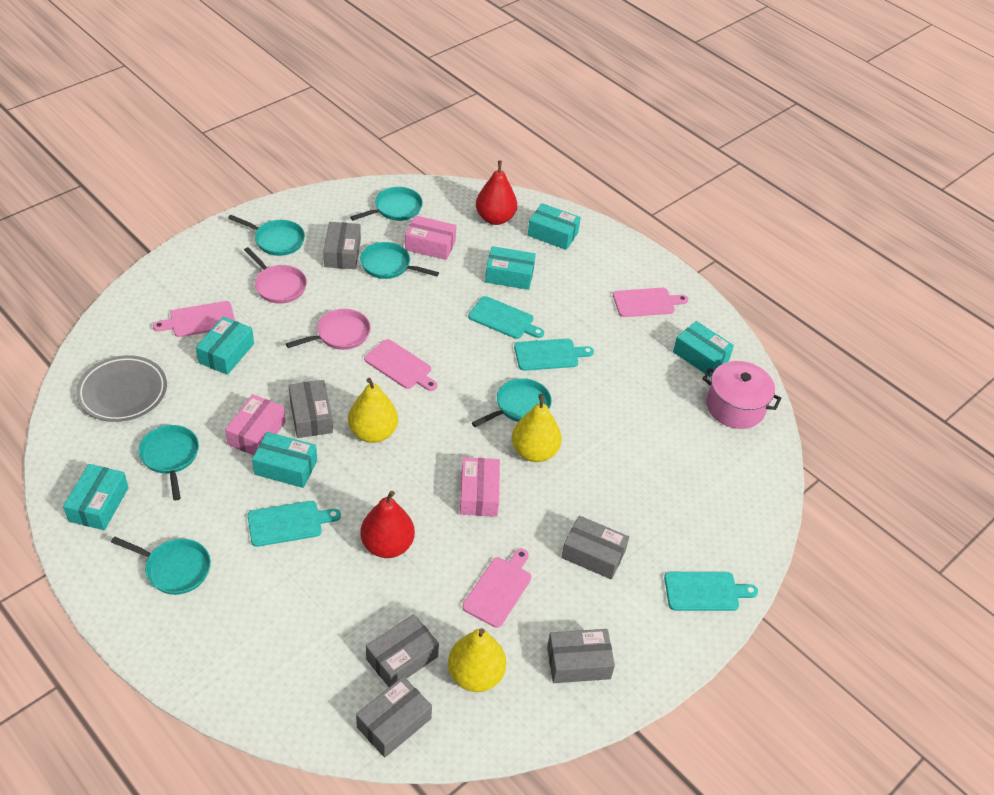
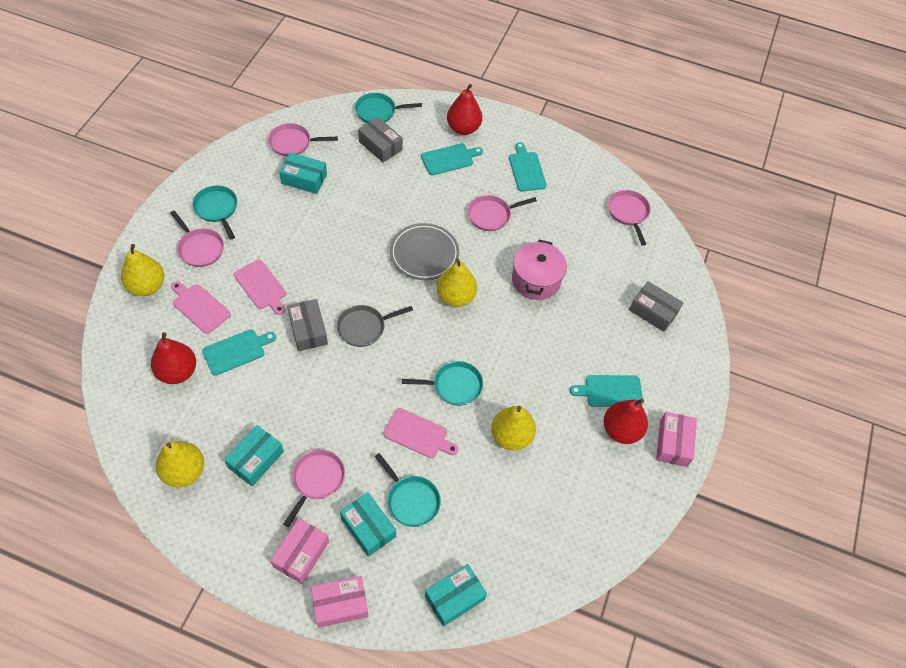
grey box: [289,380,333,438] [323,222,361,269] [356,676,432,758] [366,614,439,687] [547,629,615,683] [561,516,629,580] = 6 -> [287,299,328,351] [358,117,403,163] [629,281,683,332] = 3
grey pan: none = 0 -> [337,305,413,347] = 1
pink cutting board: [153,301,235,337] [364,339,437,391] [462,549,531,628] [613,288,688,317] = 4 -> [171,281,231,334] [234,260,286,315] [383,408,459,458] = 3
pink pan: [244,247,307,304] [286,309,371,350] = 2 -> [170,211,224,267] [268,123,338,157] [284,449,345,527] [468,195,537,231] [608,190,651,245] = 5
red pear: [360,491,415,558] [476,161,517,225] = 2 -> [151,332,196,384] [447,84,482,135] [604,399,648,444] = 3
turquoise box: [63,464,129,530] [196,316,254,375] [252,432,317,488] [485,246,536,290] [528,203,581,250] [673,321,734,377] = 6 -> [224,425,284,486] [279,152,327,194] [340,492,396,557] [425,564,487,627] = 4
turquoise pan: [111,536,211,595] [138,425,199,500] [228,215,305,256] [350,187,423,221] [360,242,439,279] [472,378,552,427] = 6 -> [192,185,237,239] [355,93,422,123] [375,453,441,527] [402,361,483,406] = 4
yellow pear: [348,378,398,443] [448,628,506,692] [512,394,562,462] = 3 -> [121,244,164,296] [156,441,204,487] [437,258,477,307] [491,405,536,451] = 4

